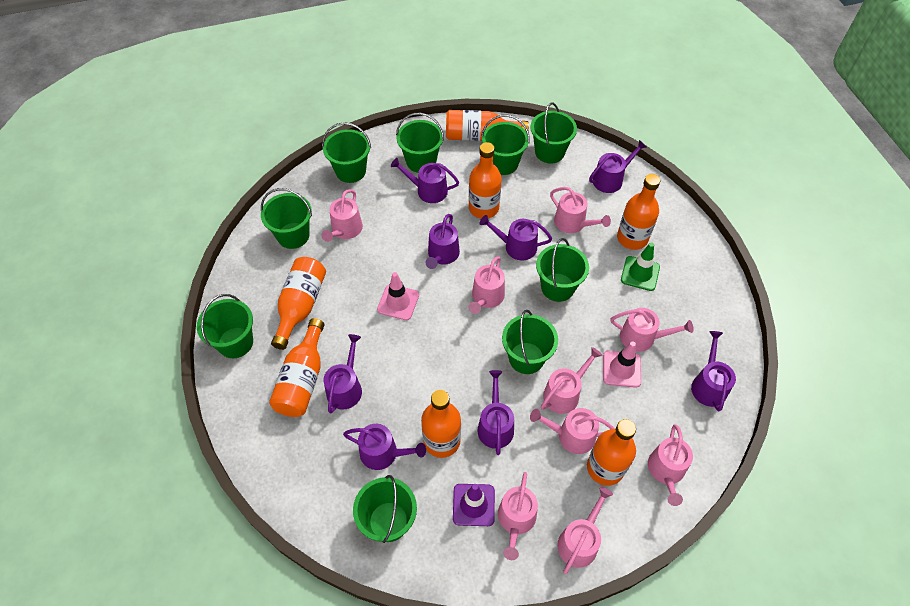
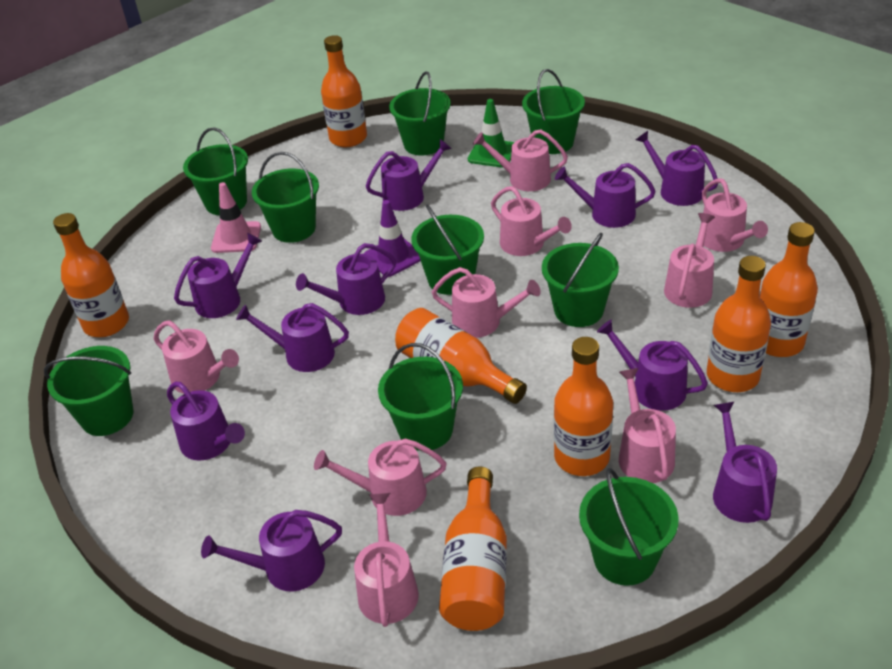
pink traffic cone: [377,272,419,320] [603,341,641,388] = 2 -> [211,182,261,253] = 1
purple watering can: [324,334,362,413] [343,424,426,470] [391,158,459,203] [426,214,460,269] [477,370,514,455] [480,215,552,261] [589,140,647,193] [691,331,736,411] = 8 -> [167,382,245,461] [174,233,262,318] [201,510,342,591] [236,303,349,372] [296,243,396,315] [366,139,452,211] [555,163,656,228] [597,320,708,410] [636,131,718,206] [713,401,777,523] = 10

